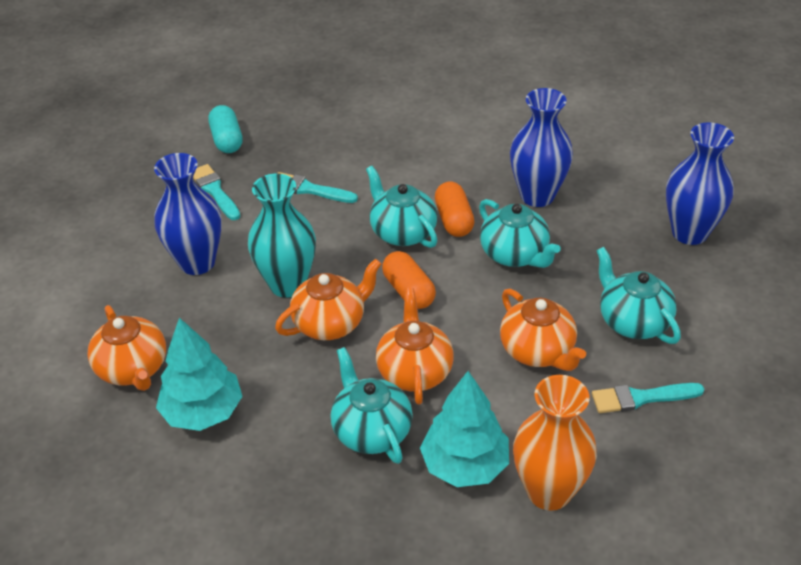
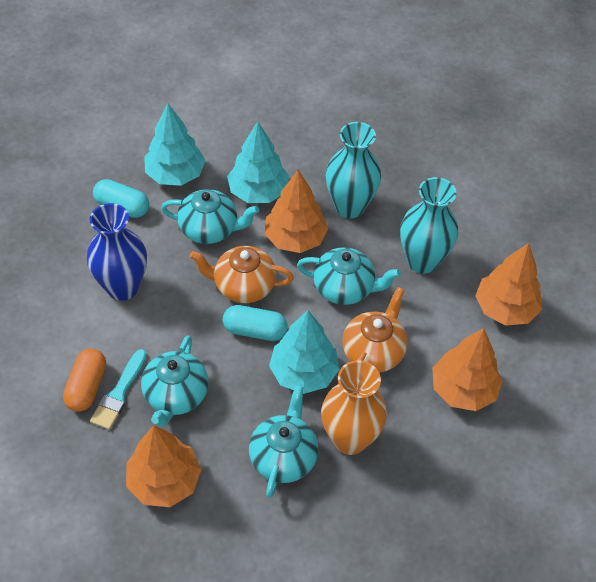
blue vase: [154,153,222,275] [510,88,573,207] [666,122,734,245] = 3 -> [87,203,147,301] = 1
orange capsule: [382,251,436,309] [435,182,474,237] = 2 -> [63,348,106,412] = 1
orange teapot: [87,305,166,391] [275,259,381,340] [376,288,454,405] [500,289,586,371] = 4 -> [190,246,294,303] [342,287,408,372] = 2
orange tree: none = 0 -> [126,425,202,507] [265,170,328,253] [432,328,503,411] [475,243,542,326] = 4
turquoise brush: [193,164,241,220] [277,172,358,203] [592,383,704,413] = 3 -> [90,349,147,430] = 1
turquoise capsule: [208,105,243,153] = 1 -> [93,179,149,218] [223,305,288,341] = 2
turquoise tree: [156,318,243,431] [420,371,509,487] = 2 -> [144,104,206,186] [227,121,289,203] [269,310,340,394] = 3
turquoise vase: [248,173,316,297] = 1 -> [325,122,381,218] [400,177,458,274] = 2

